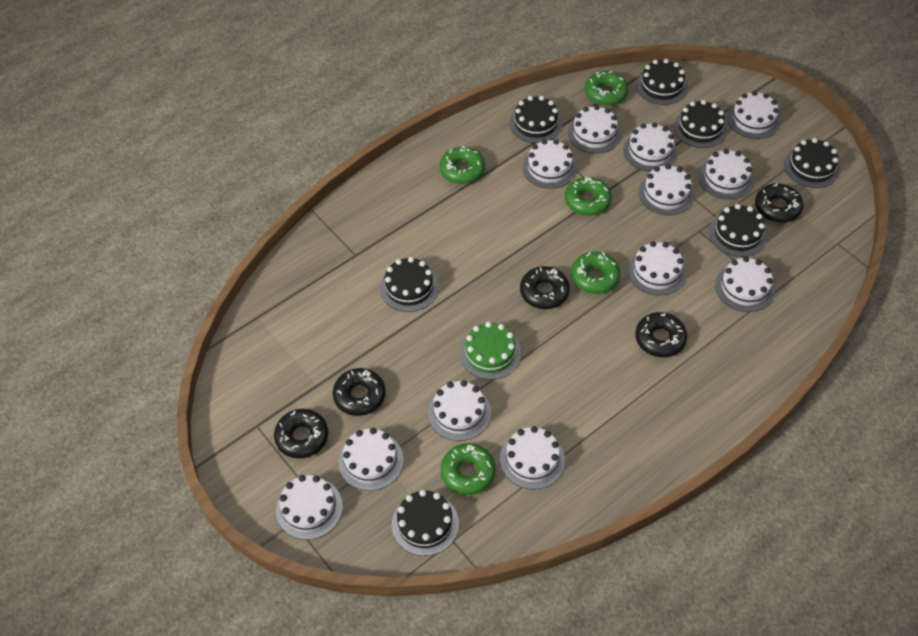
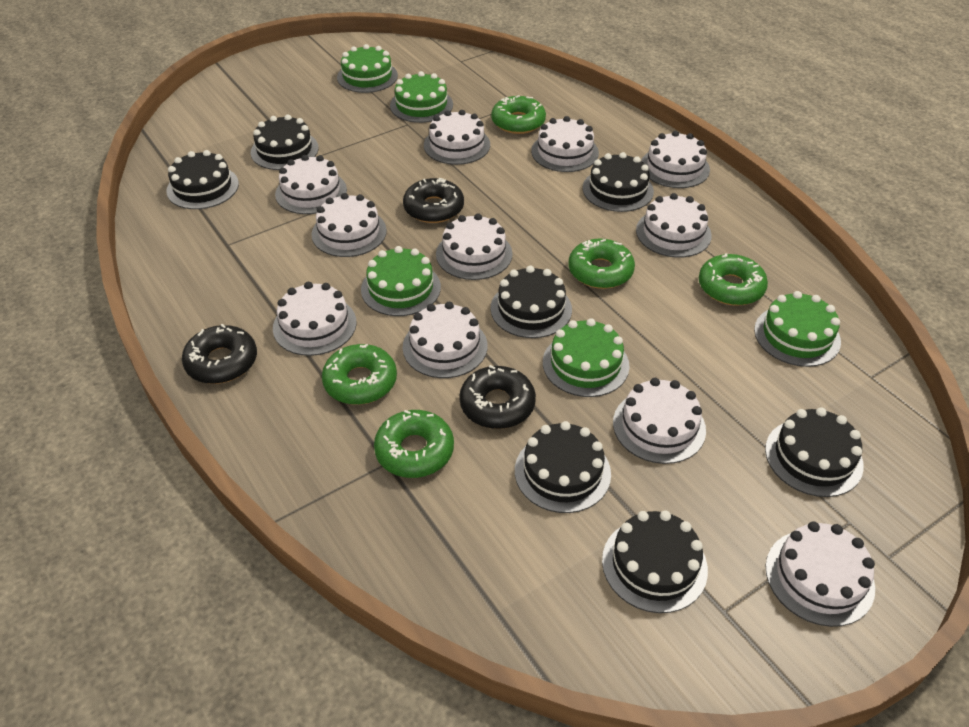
black donut: [274,409,328,459] [333,368,386,416] [520,266,570,309] [635,312,687,357] [755,183,803,223] = 5 -> [182,324,257,384] [403,178,464,223] [459,365,536,429] = 3
green cake: [460,321,521,380] = 1 -> [337,44,398,93] [361,246,441,316] [390,71,453,123] [543,318,629,397] [754,291,841,367] = 5
white cake: [276,475,343,540] [338,428,403,491] [428,380,491,441] [500,426,565,489] [523,139,577,189] [568,105,621,153] [623,122,678,172] [628,241,686,296] [639,164,695,215] [698,149,754,199] [715,257,775,312] [727,91,781,139] = 12 -> [273,282,356,356] [275,155,347,214] [312,193,387,257] [403,302,487,378] [424,110,490,165] [436,213,513,280] [531,116,599,172] [613,378,706,464] [636,193,712,258] [641,131,710,188] [765,521,875,627] = 11

